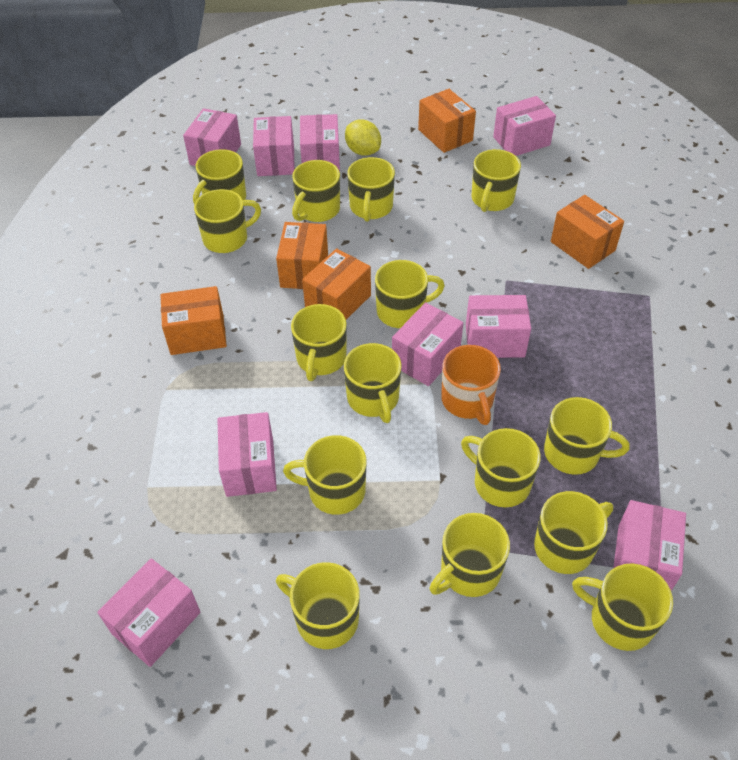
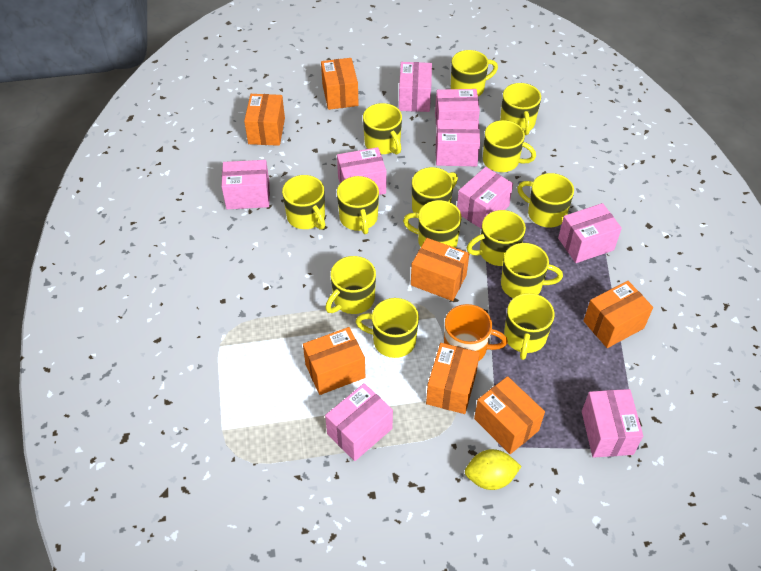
orange box: [161,286,227,355] [276,222,328,289] [302,248,371,320] [418,89,476,153] [551,195,624,269] = 5 -> [244,94,285,146] [303,327,365,395] [321,58,359,110] [411,238,469,301] [426,343,480,414] [474,376,545,454] [583,281,653,348] = 7
yellow mug: [193,149,246,204] [194,189,261,253] [276,562,360,649] [283,435,367,515] [291,304,347,381] [292,160,340,222] [344,343,401,423] [347,157,395,222] [375,260,445,328] [429,513,510,597] [461,428,541,507] [472,149,521,212] [534,491,613,574] [544,397,630,475] [572,563,673,651] = 15 -> [282,175,325,230] [325,256,376,314] [337,176,379,234] [355,298,419,358] [363,103,402,154] [403,200,462,248] [412,167,458,213] [451,50,498,96] [467,210,526,266] [483,120,536,172] [500,83,541,135] [501,243,563,298] [504,293,555,360] [517,173,574,227] = 14

